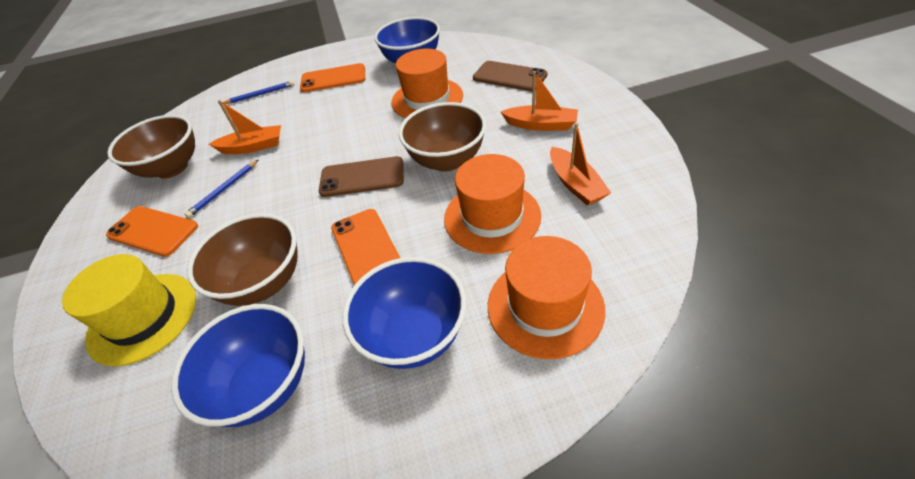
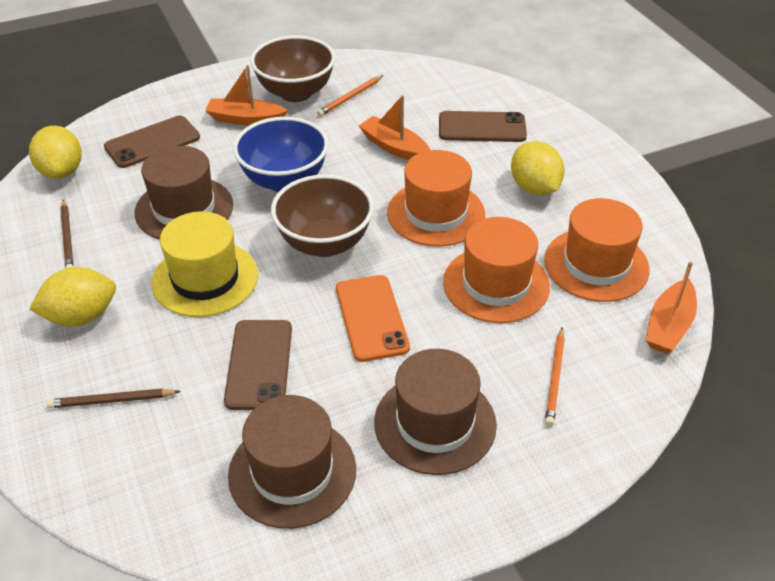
blue bowl: [171,304,305,427] [342,257,466,369] [374,17,440,63] = 3 -> [233,117,329,192] = 1
blue pencil: [185,159,259,218] [222,81,295,104] = 2 -> none = 0
brown bowl: [107,115,195,179] [187,213,298,306] [399,102,486,172] = 3 -> [250,36,335,102] [271,174,374,257] = 2
brown hat: none = 0 -> [134,146,233,239] [228,395,356,529] [374,349,497,475] = 3
brown pencil: none = 0 -> [46,388,181,408] [60,199,74,269] = 2
brown phone: [319,156,404,197] [473,61,547,91] = 2 -> [104,116,200,168] [224,320,292,410] [439,111,527,142] = 3
orange pencil: none = 0 -> [317,75,383,116] [545,328,565,426] = 2
orange phone: [106,206,198,257] [300,63,365,92] [331,209,400,285] = 3 -> [336,275,410,362] = 1
yellow lemon: none = 0 -> [29,126,82,179] [29,267,116,326] [511,141,565,195] = 3

